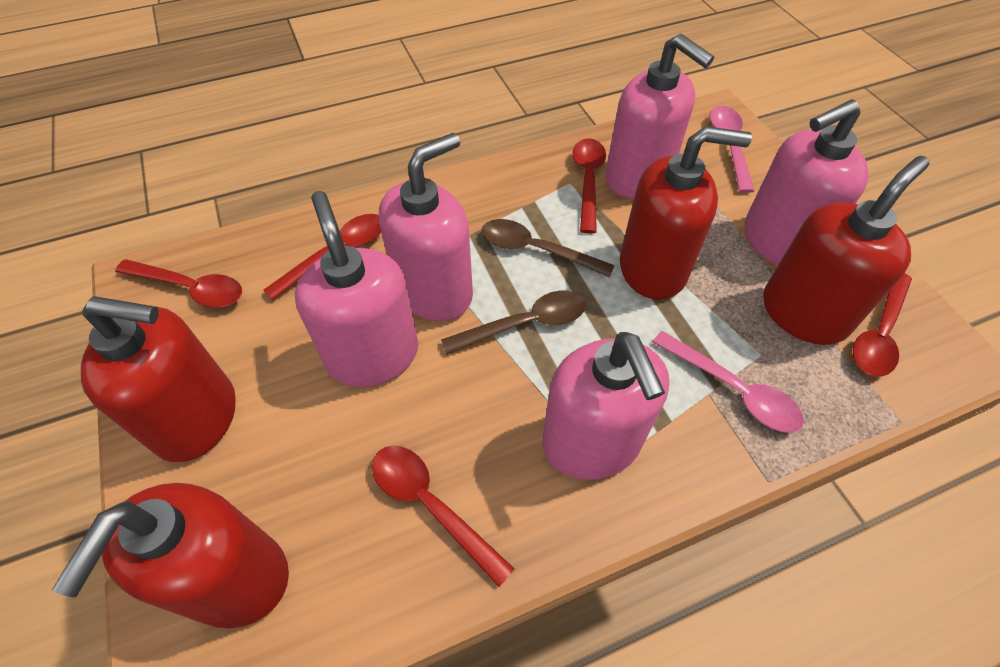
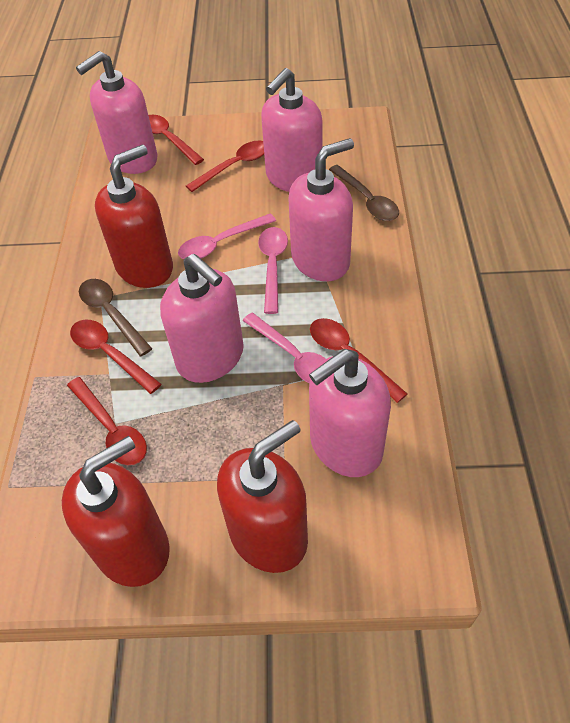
pink spoon: [652,331,804,433] [709,106,754,193] = 2 -> [178,213,276,259] [242,313,326,383] [258,227,288,314] = 3
red soap dispenser: [52,483,289,628] [81,297,236,462] [620,126,752,300] [763,156,929,345] = 4 -> [62,436,170,587] [95,145,173,288] [217,420,308,573] = 3

